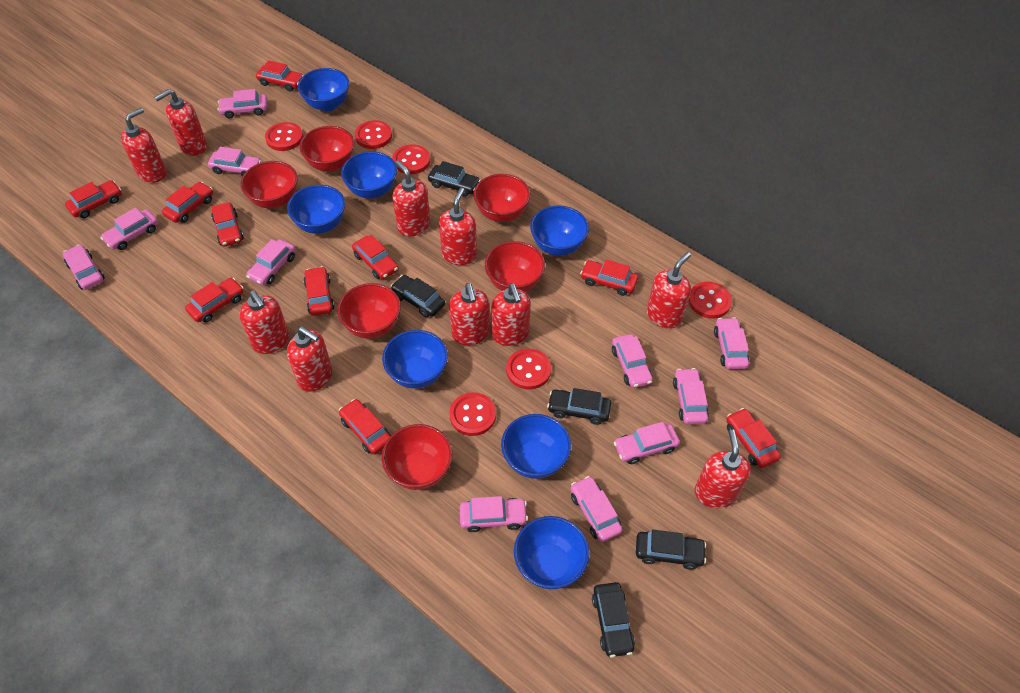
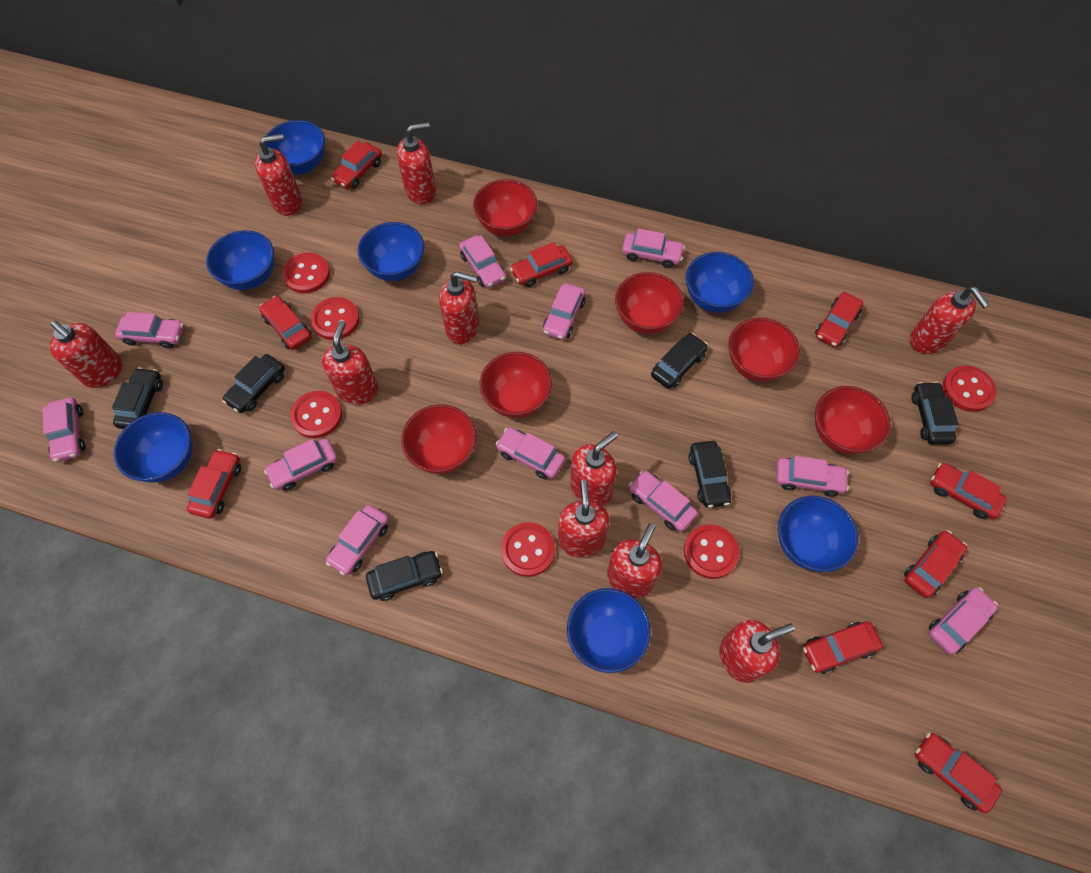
black car: [391,275,445,318] [428,161,481,197] [547,388,611,425] [592,582,635,657] [636,530,706,570] = 5 -> [112,367,163,429] [222,354,285,413] [366,551,443,601] [651,333,708,389] [689,441,731,508] [911,382,958,445] = 6
red car: [65,180,122,218] [162,182,213,223] [185,278,244,323] [211,202,244,246] [256,60,304,92] [303,266,335,316] [339,399,391,454] [352,235,398,279] [580,260,638,296] [726,408,781,468] = 10 -> [187,449,241,519] [259,296,311,350] [331,141,382,189] [510,242,573,287] [803,621,883,674] [815,292,863,347] [904,530,967,598] [915,732,1002,813] [930,463,1007,519] = 9

